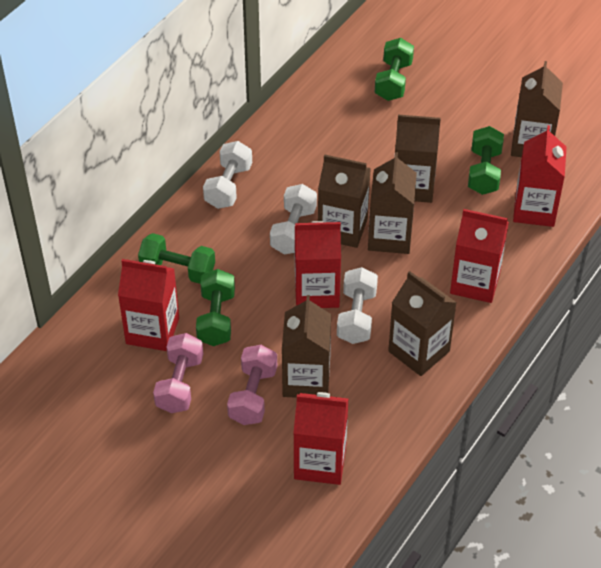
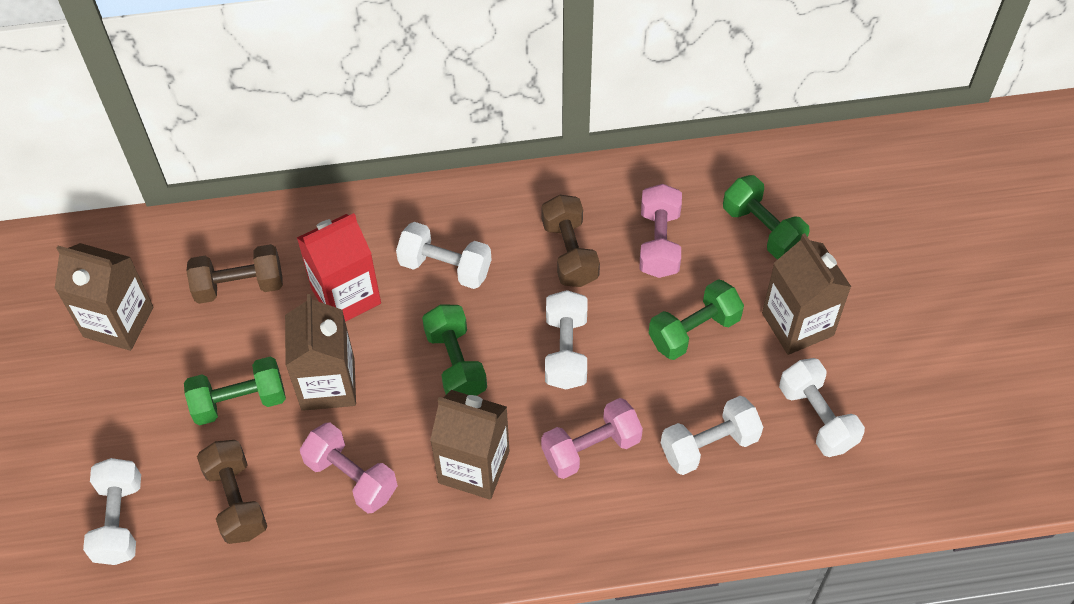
brown carton: [282,295,331,398] [318,155,371,248] [368,152,417,254] [388,271,457,376] [394,115,441,203] [511,61,563,157] = 6 -> [55,243,153,351] [285,294,356,411] [430,390,509,499] [762,233,851,355] = 4
brown dumbbell: none = 0 -> [187,244,283,304] [197,440,267,544] [541,195,600,287] = 3
pink dumbbell: [153,333,203,413] [227,345,277,425] = 2 -> [300,422,398,513] [541,398,643,479] [640,184,682,278] = 3
red carton: [118,259,179,351] [293,392,348,485] [295,221,341,308] [450,209,509,303] [513,125,567,227] = 5 -> [297,213,381,322] = 1
white dumbbell: [203,141,252,209] [270,184,317,255] [337,267,378,344] = 3 -> [83,458,141,565] [396,222,492,289] [545,290,587,390] [661,396,763,475] [779,358,865,457] = 5

